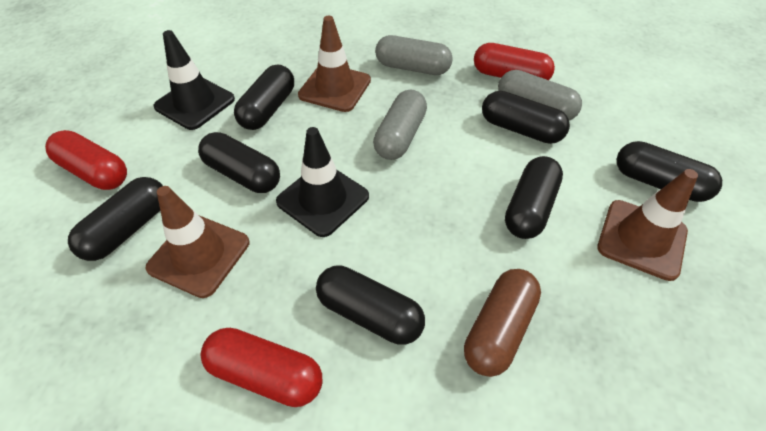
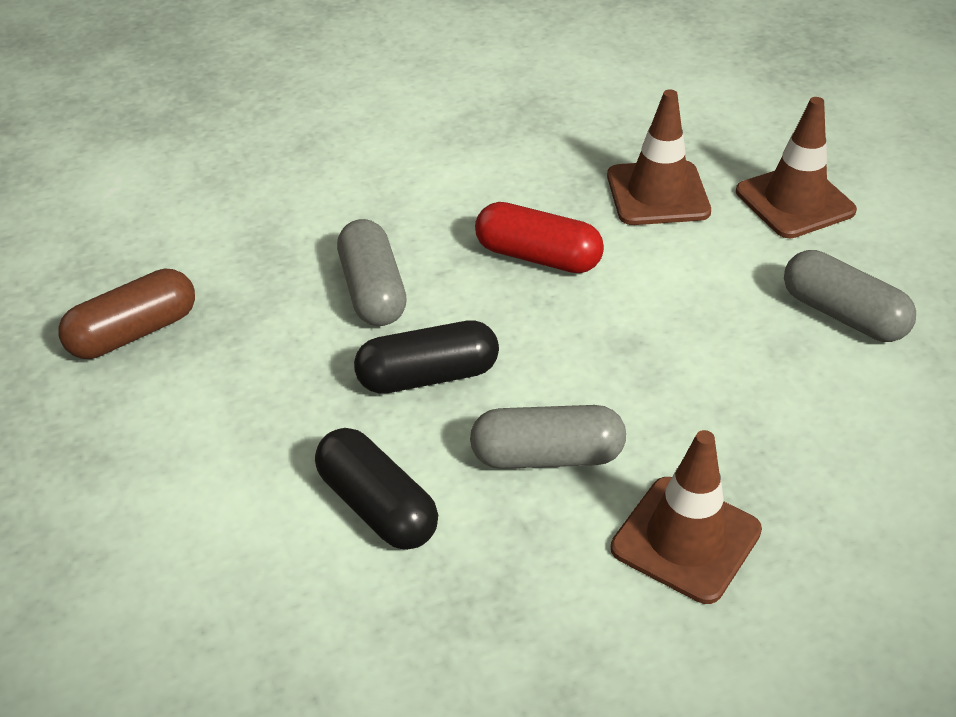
black capsule: [68,177,163,261] [198,132,280,193] [234,64,294,130] [316,265,425,345] [482,91,570,144] [505,156,563,239] [617,141,722,202] = 7 -> [315,428,438,550] [354,320,499,393] = 2
black traffic cone: [154,30,235,130] [276,127,369,237] = 2 -> none = 0
red capsule: [45,130,127,190] [201,328,322,407] [474,43,555,80] = 3 -> [475,202,604,273] = 1

